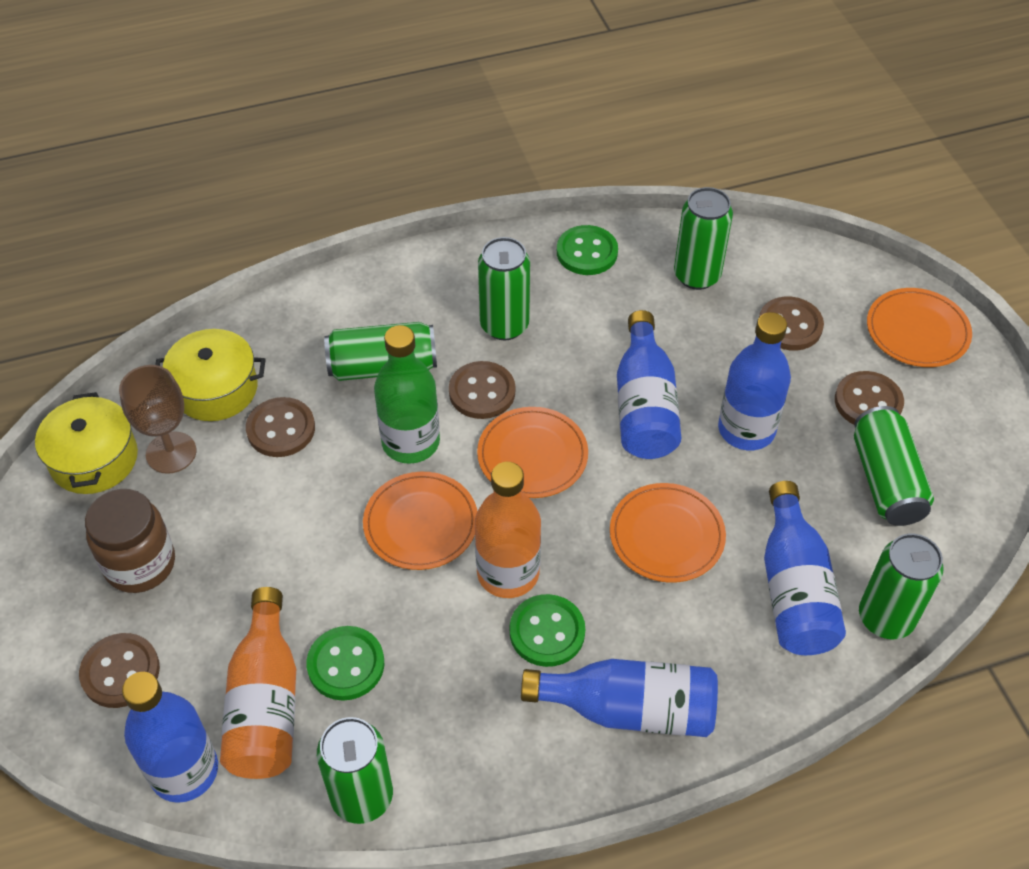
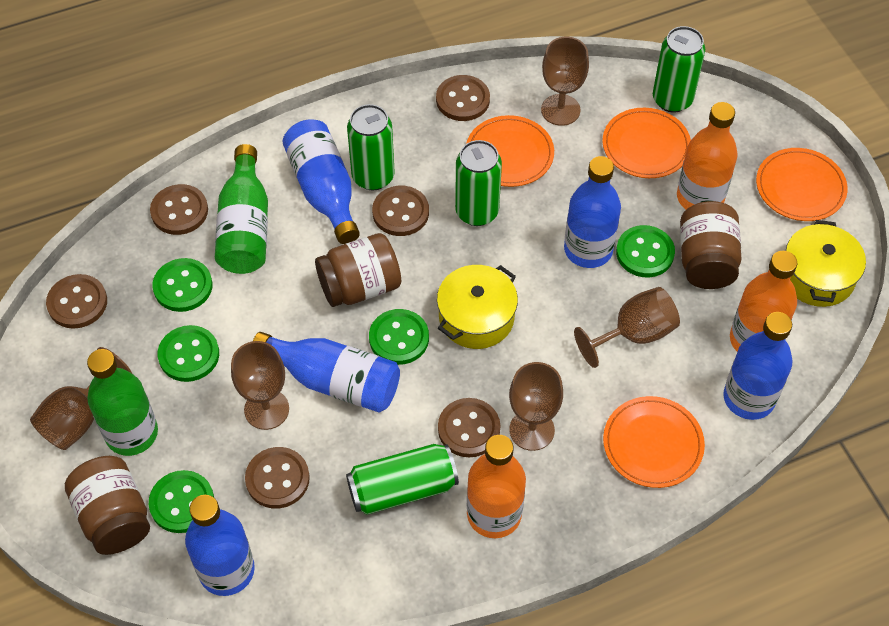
brown button: [79,633,160,708] [246,397,315,457] [449,361,515,419] [759,296,824,351] [835,371,904,425] = 5 -> [46,274,107,329] [150,184,208,235] [245,447,310,509] [372,186,429,236] [436,75,490,121] [438,398,501,458] = 6
brown goblet: [119,365,196,474] = 1 -> [30,347,132,450] [231,341,289,430] [509,362,563,451] [541,37,589,126] [574,287,680,368] = 5
brown jar: [85,489,175,593] = 1 -> [65,456,150,555] [315,233,401,307] [680,201,742,289] = 3
green bottle: [374,325,440,464] = 1 -> [87,349,158,456] [215,144,268,274] = 2
green button: [306,626,384,701] [510,594,585,667] [557,225,618,275] = 3 -> [149,470,214,533] [152,258,213,312] [158,325,219,382] [369,309,429,365] [616,225,675,277] = 5
green can: [317,717,393,824] [324,322,437,381] [478,237,530,340] [674,187,733,290] [854,406,934,526] [859,534,943,639] = 6 -> [346,444,459,515] [347,104,395,191] [455,140,502,226] [653,26,705,113] = 4
orange bottle: [220,587,296,779] [475,462,541,598] = 2 -> [467,435,526,538] [677,102,738,210] [730,251,797,352] = 3

